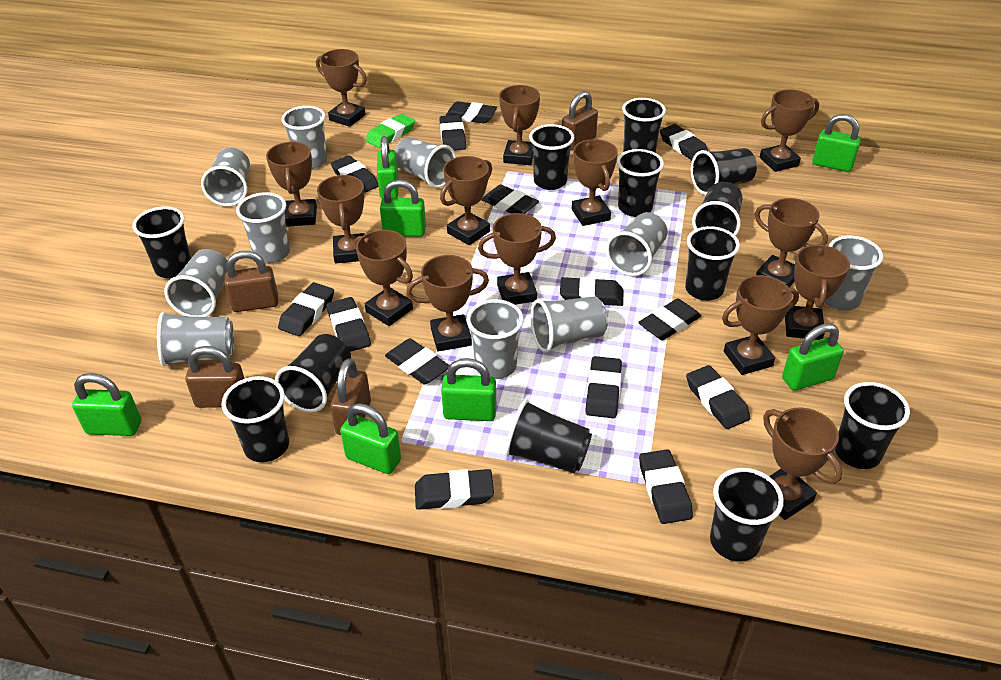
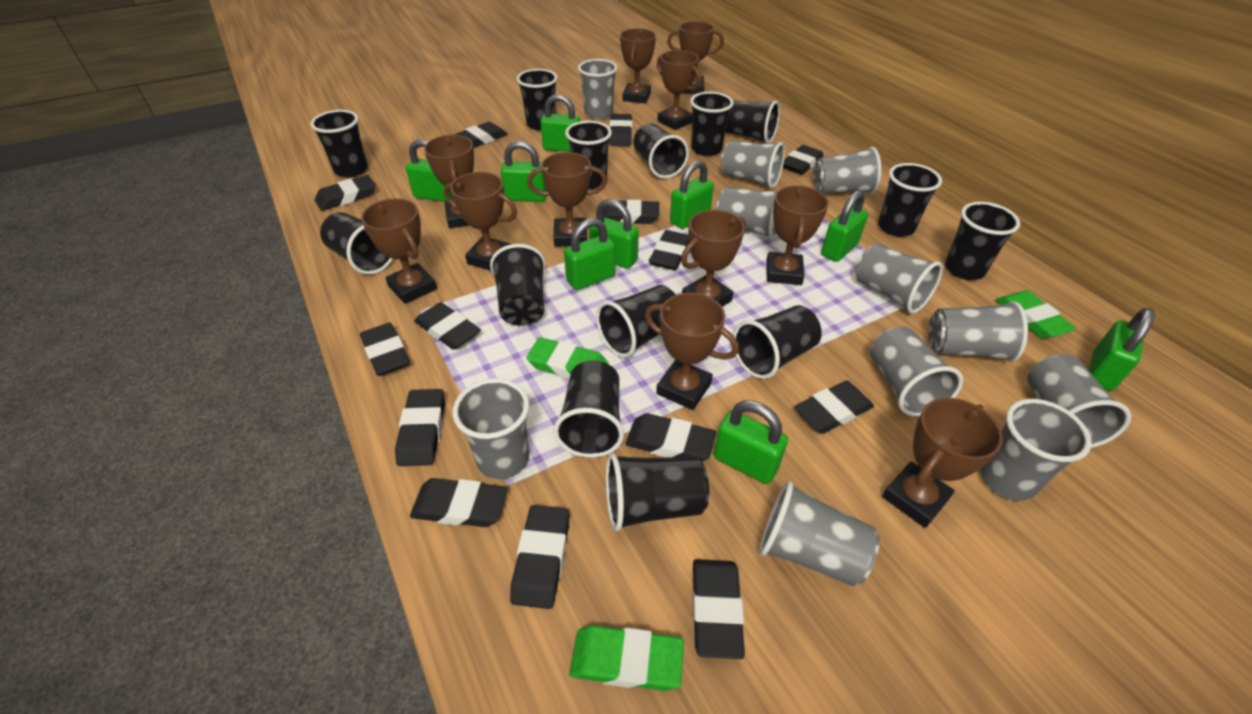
black cup: [132,206,191,279] [221,376,289,462] [275,334,351,412] [505,399,592,473] [529,124,574,190] [617,149,664,217] [622,98,666,153] [685,226,740,301] [691,148,757,195] [692,182,743,236] [710,468,784,562] [835,382,910,469] = 12 -> [311,110,368,178] [320,212,393,275] [490,244,546,326] [517,69,558,131] [553,360,624,458] [565,121,612,189] [596,285,676,358] [606,453,709,531] [633,123,689,178] [690,92,734,156] [725,100,780,144] [733,305,822,379] [878,163,942,237] [945,202,1020,280] = 14
brown padlock: [185,346,245,408] [225,251,279,312] [330,358,371,435] [562,91,598,150] = 4 -> none = 0
brown trophy: [266,142,317,227] [316,49,367,127] [317,175,365,264] [354,230,413,326] [406,255,489,352] [440,156,492,245] [478,213,556,305] [499,85,540,165] [572,139,618,226] [722,275,799,375] [755,198,828,287] [760,89,819,172] [763,407,842,520] [785,244,850,340] = 14 -> [361,198,437,304] [424,135,474,228] [444,172,517,271] [527,152,607,247] [620,28,656,103] [645,293,739,410] [657,50,701,130] [667,21,724,94] [681,210,746,307] [766,185,829,285] [882,398,1003,528] = 11
green eraser: [366,113,415,148] = 1 -> [527,337,609,379] [569,625,684,691] [996,291,1076,338] = 3
green padlock: [72,373,141,436] [340,403,401,474] [377,136,399,199] [380,180,426,237] [441,358,496,421] [782,323,844,391] [812,114,861,172] = 7 -> [406,139,453,202] [501,141,547,202] [540,94,580,152] [564,218,615,290] [589,199,639,269] [670,160,714,229] [714,401,788,484] [821,190,868,262] [1089,308,1155,391] = 9
grey cup: [157,312,234,366] [164,249,227,317] [201,148,250,206] [236,192,290,263] [281,106,327,169] [395,137,456,188] [467,299,524,379] [531,297,608,353] [606,212,668,276] [825,236,883,311] = 10 -> [453,378,529,479] [578,59,617,119] [716,187,777,240] [721,141,785,189] [759,481,880,586] [813,147,881,194] [855,244,943,314] [870,326,963,416] [929,301,1028,362] [980,399,1092,501] [1027,354,1131,448] = 11

